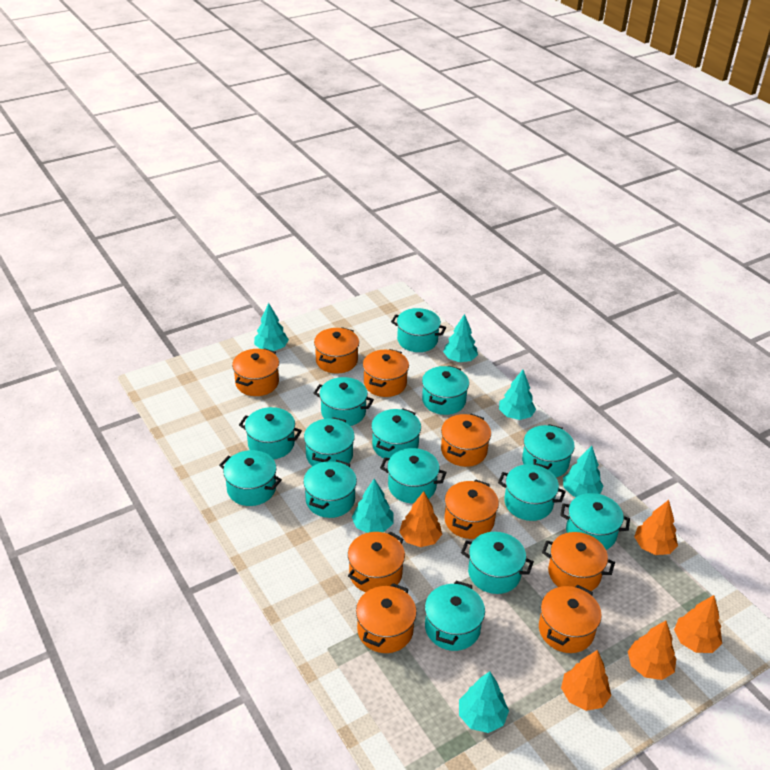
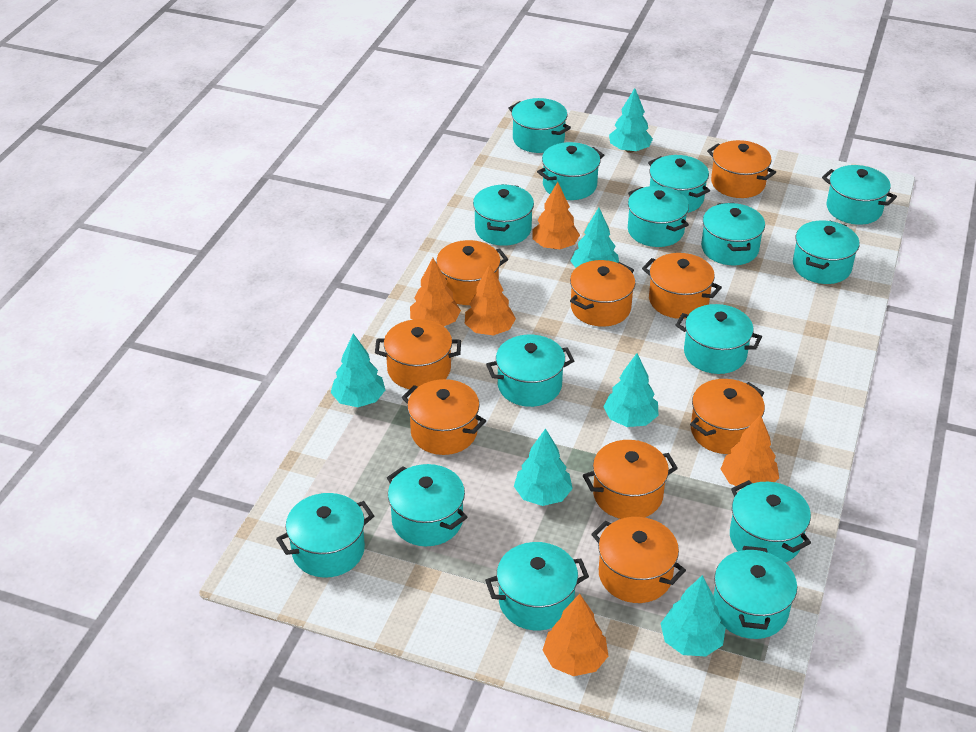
turquoise pot: [219,450,282,506] [239,407,302,459] [303,460,357,518] [304,417,355,466] [313,377,374,426] [371,409,421,458] [380,448,447,503] [391,308,446,352] [422,366,469,415] [425,581,485,651] [461,532,534,594] [498,464,566,521] [522,424,575,478] [560,493,630,550] = 14 -> [276,493,374,578] [387,464,468,546] [473,184,534,246] [485,542,589,631] [486,335,574,407] [508,98,571,153] [537,142,604,200] [628,186,689,247] [648,155,710,213] [675,304,762,374] [701,203,765,265] [713,546,797,639] [730,480,811,563] [793,220,860,284] [822,165,897,225] = 15

